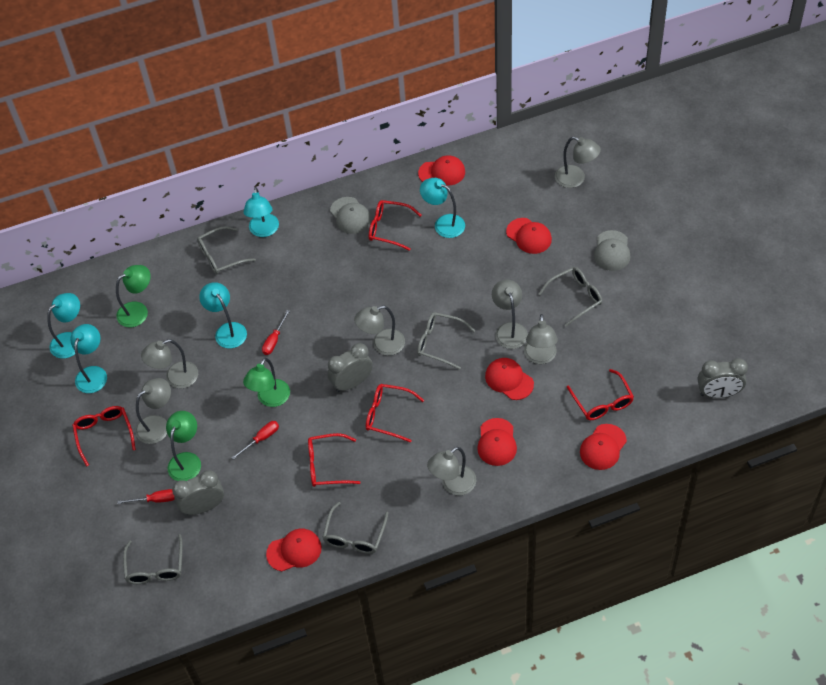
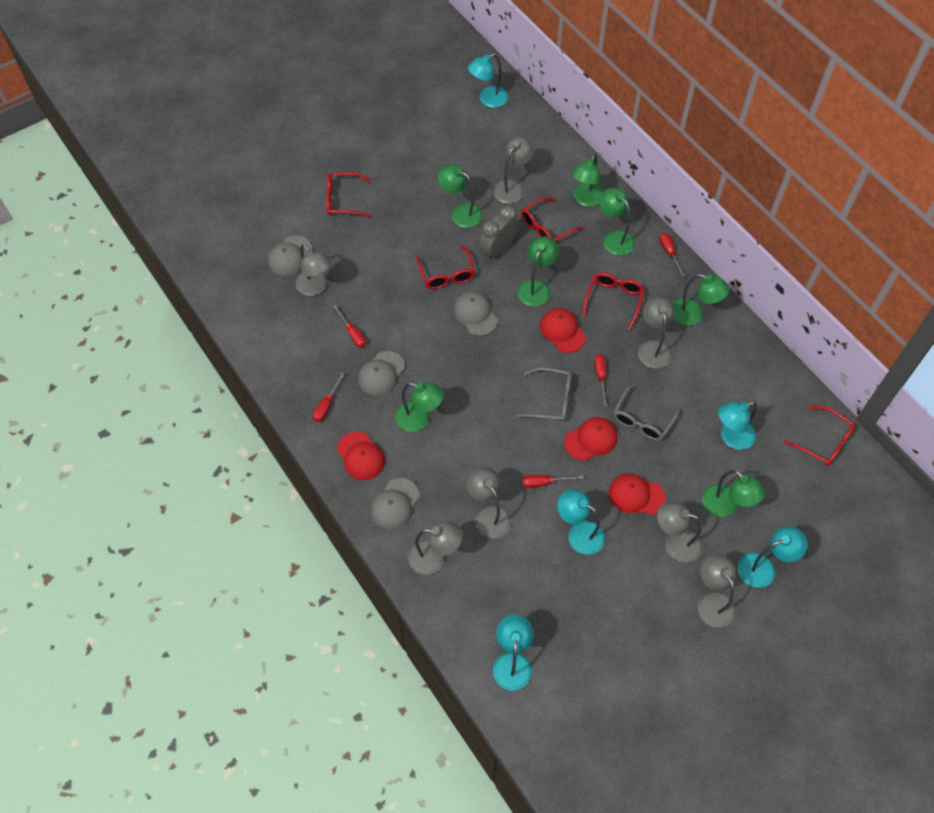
green lamp: [116,265,151,327] [166,411,201,481] [243,358,290,407] = 3 -> [395,382,444,432] [438,165,483,228] [518,236,559,306] [572,154,603,207] [600,188,635,256] [673,274,729,325] [702,470,765,517] = 7
grey cap: [330,197,371,234] [594,230,631,271] = 2 -> [268,236,312,276] [358,351,405,396] [371,478,420,530] [453,291,498,336] = 4
grey clock: [172,470,224,515] [327,343,373,392] [698,358,748,398] = 3 -> [479,206,518,260] = 1
grey glasses: [123,534,182,584] [197,226,256,275] [322,502,388,554] [417,312,475,370] [539,267,602,327] = 5 -> [517,367,572,421] [613,384,680,441] = 2
red cap: [266,529,322,571] [418,155,465,186] [477,418,517,466] [485,358,534,400] [506,218,552,254] [580,424,627,470] = 6 -> [337,431,385,480] [540,308,586,353] [564,417,617,461] [609,473,666,515] = 4
red screwdriver: [117,489,175,504] [231,421,279,460] [262,310,290,355] = 3 -> [313,373,345,422] [333,305,366,348] [522,475,584,488] [594,354,607,406] [660,233,685,277] = 5

